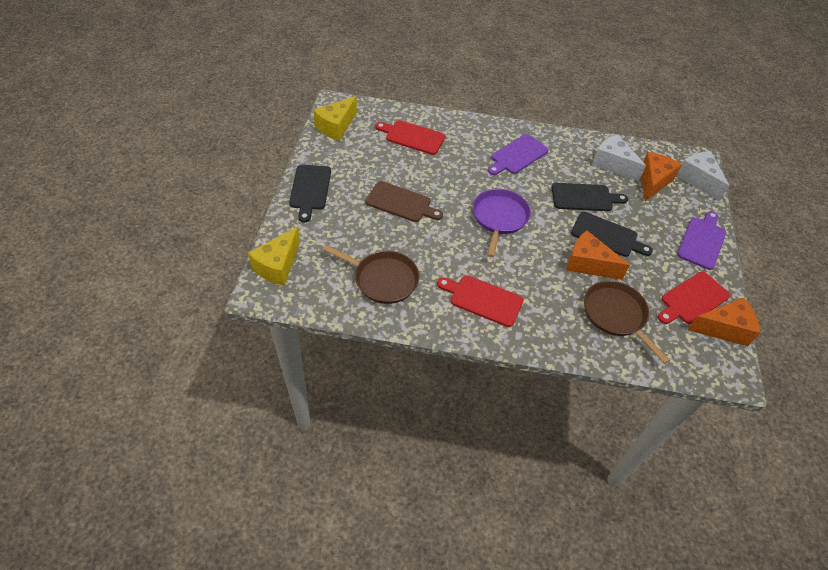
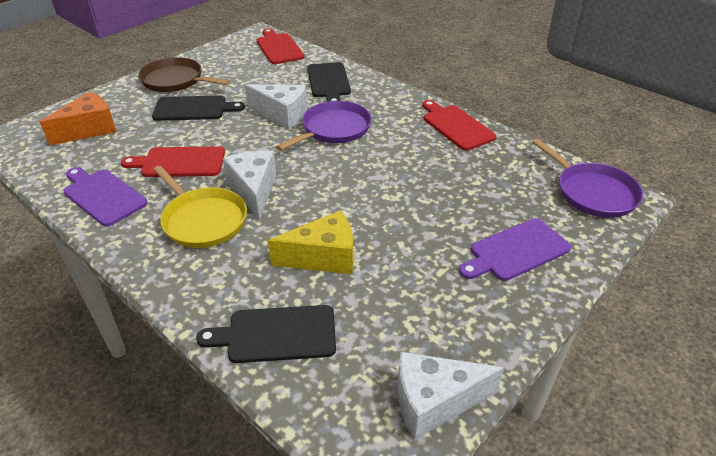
brown cutting board: [365,181,443,222] = 1 -> none = 0
brown pan: [323,245,419,304] [584,281,670,364] = 2 -> [138,57,230,92] = 1
orange cheese: [566,231,630,280] [641,152,682,201] [688,298,760,346] = 3 -> [40,92,116,145] = 1
purple pan: [473,189,531,257] = 1 -> [276,101,372,151] [532,139,643,218] = 2
white cheese: [592,134,646,181] [676,151,729,201] = 2 -> [223,151,276,221] [245,84,307,129] [397,352,504,440] = 3
yellow cheese: [248,227,300,286] [313,96,357,141] = 2 -> [268,211,353,274] = 1
yellow pan: none = 0 -> [153,166,247,248] = 1

